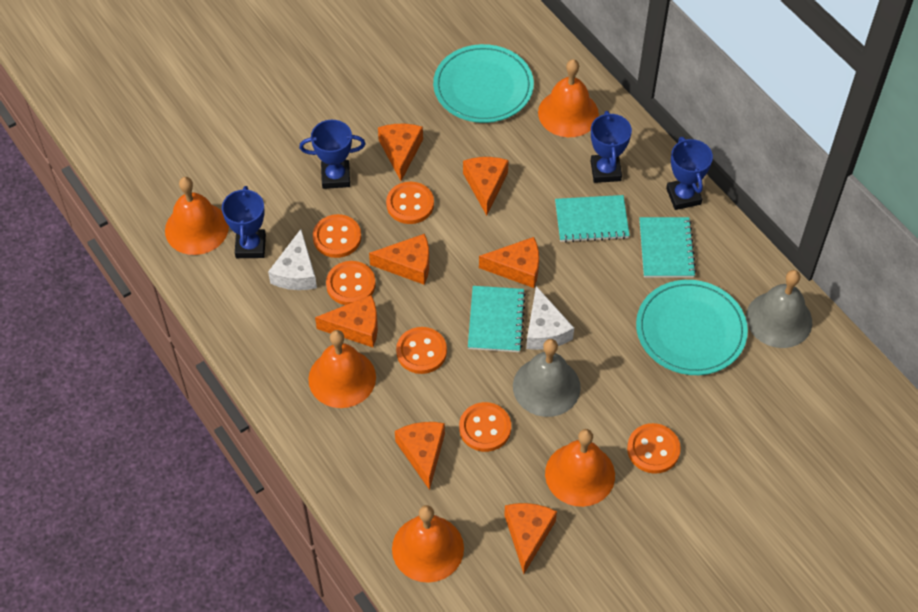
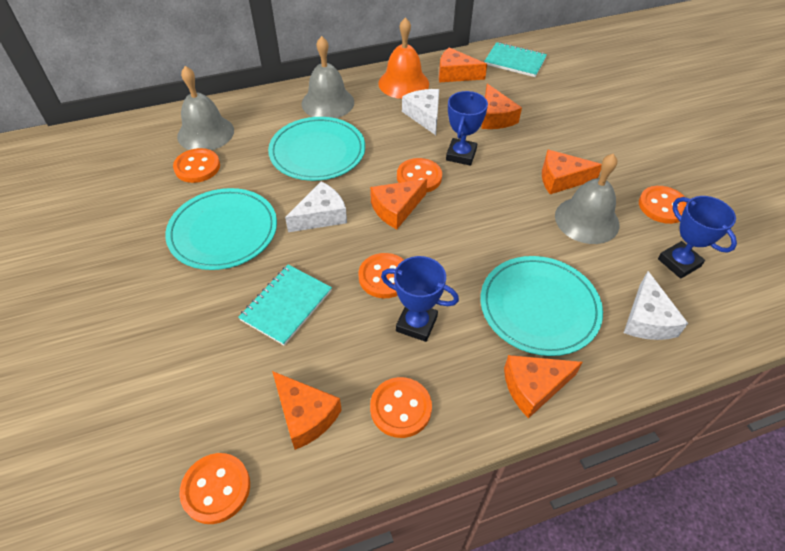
blue trophy: [222,186,266,258] [299,120,366,189] [591,111,632,183] [666,137,713,210] = 4 -> [381,256,459,342] [446,91,488,166] [658,196,737,279] = 3
grey bell: [513,339,581,417] [746,270,812,348] = 2 -> [177,66,234,150] [302,36,354,118] [555,154,620,244] = 3
orange bell: [165,177,229,255] [308,330,376,408] [392,505,464,583] [538,59,599,137] [545,429,615,507] = 5 -> [378,17,429,99] = 1
orange cheese: [315,295,378,347] [369,234,429,285] [378,124,423,181] [395,422,445,490] [463,157,509,216] [479,237,539,288] [504,503,557,574] = 7 -> [272,371,342,450] [370,179,427,229] [439,47,487,82] [481,84,522,129] [504,355,583,419] [542,150,601,194] = 6
turquoise notebook: [468,286,526,352] [555,195,630,243] [639,217,696,278] = 3 -> [238,265,332,346] [484,42,547,77] = 2
turquoise plate: [433,44,534,123] [636,280,748,375] = 2 -> [165,188,277,270] [268,117,365,181] [481,256,603,356] = 3
white cheese: [268,229,317,290] [526,286,574,350] = 2 -> [285,181,347,232] [402,89,439,135] [624,271,688,340] = 3

